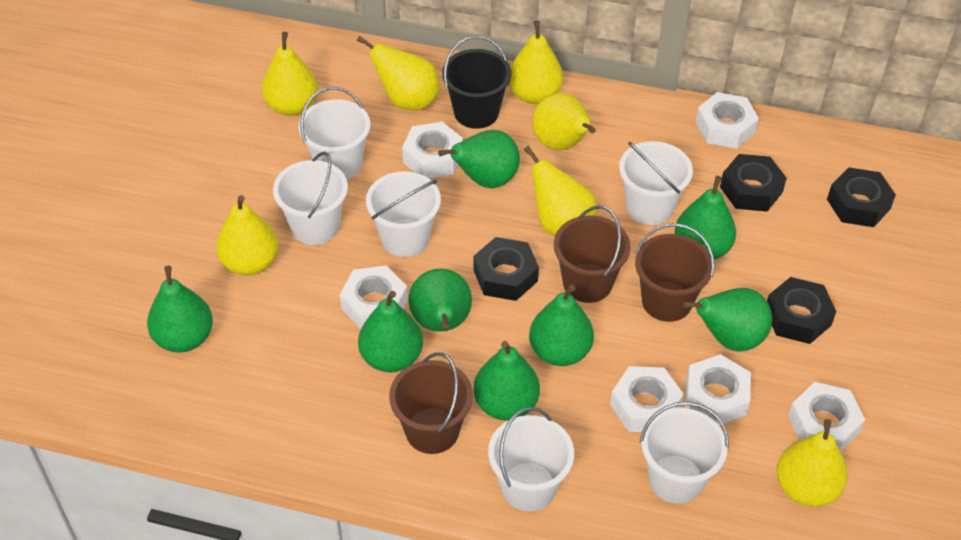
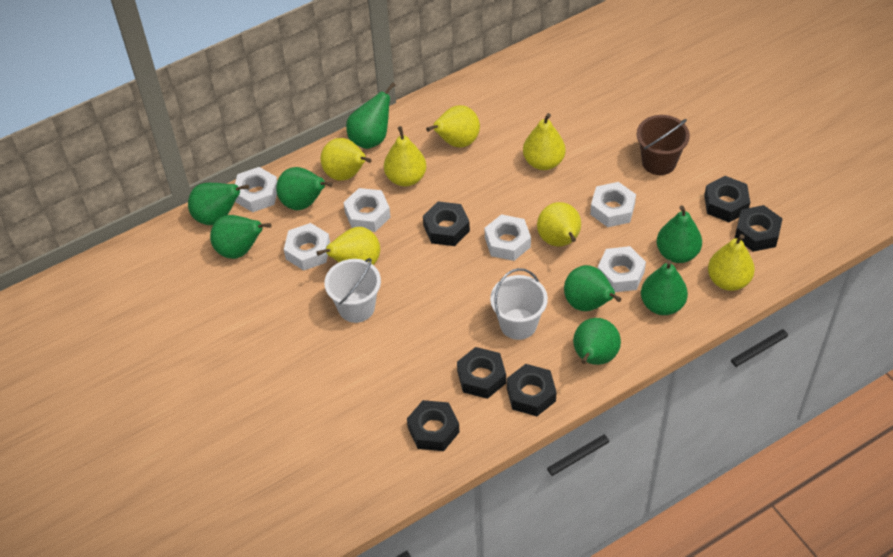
black bucket: [442,35,511,129] = 1 -> none = 0
black nut: [473,237,539,301] [720,154,787,212] [767,277,836,344] [827,167,896,227] = 4 -> [407,400,460,451] [423,201,470,246] [457,347,506,399] [507,364,557,416] [704,176,750,222] [735,205,783,252] = 6
brown bucket: [389,352,473,454] [554,205,631,303] [635,223,715,322] = 3 -> [637,115,690,175] = 1
white bucket: [273,152,348,245] [299,87,370,180] [366,171,441,257] [488,407,574,511] [619,141,693,225] [640,402,729,504] = 6 -> [325,258,381,323] [490,268,548,340] = 2

